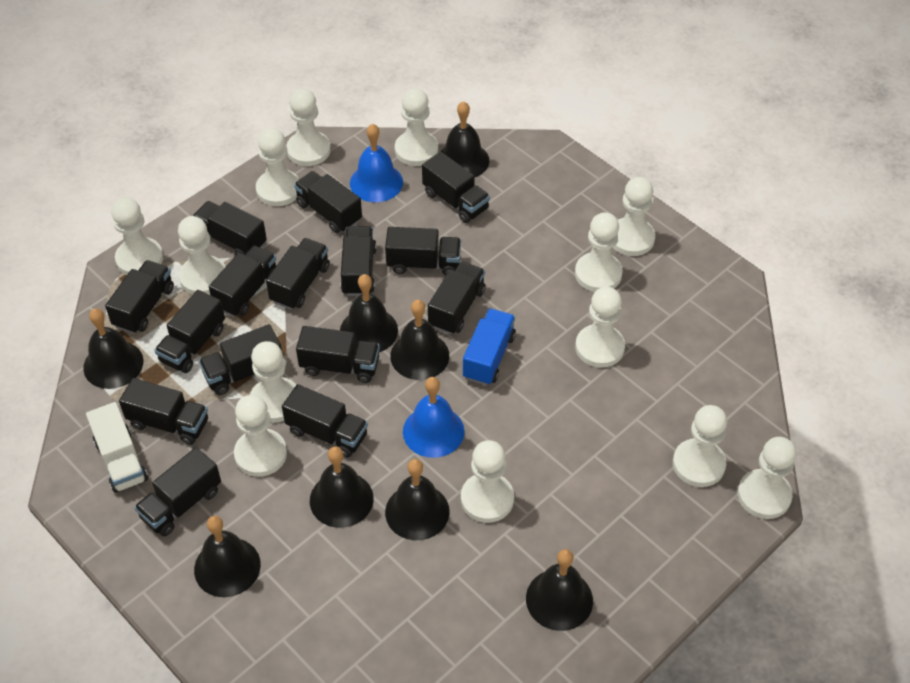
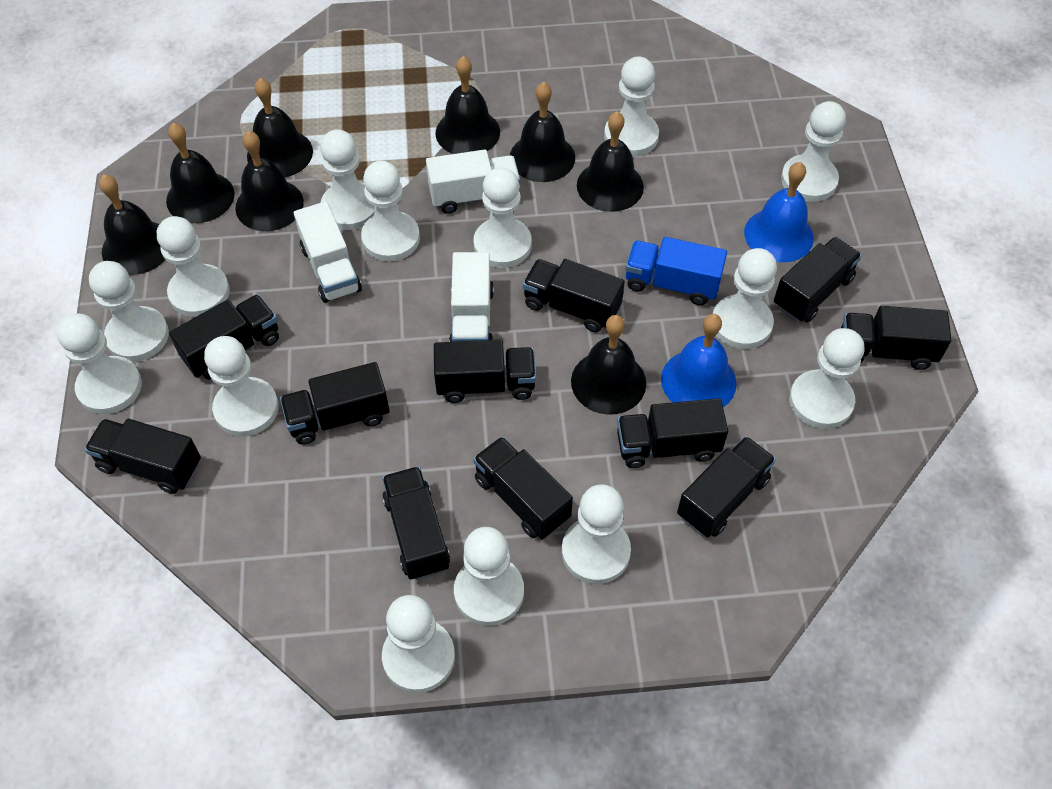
black truck: [105,260,174,334] [119,378,208,445] [134,447,221,537] [154,290,225,373] [193,201,267,255] [199,324,282,395] [209,246,276,317] [266,238,330,310] [282,384,368,458] [294,171,362,233] [296,326,380,383] [341,226,377,296] [385,227,461,276] [422,152,490,223] [428,261,486,334] = 15 -> [84,419,201,494] [169,294,279,380] [280,362,390,445] [382,466,450,580] [434,340,536,403] [473,437,573,539] [523,259,625,332] [617,398,728,468] [677,436,776,538] [774,237,862,323] [841,306,952,370] = 11
white pawn: [111,197,163,275] [178,216,225,295] [234,395,287,477] [250,341,296,423] [256,128,300,206] [286,88,330,166] [395,88,438,166] [461,440,514,523] [575,212,623,292] [575,287,625,368] [613,177,655,256] [673,405,727,487] [738,437,797,519] = 13 -> [57,314,142,414] [89,261,169,362] [157,216,230,317] [204,336,279,437] [320,129,375,230] [361,161,420,261] [382,595,455,693] [454,527,524,626] [474,167,532,268] [562,484,631,584] [604,57,659,157] [713,248,777,349] [781,101,846,202] [789,328,864,429] = 14
white truck: [86,402,148,493] = 1 -> [294,201,362,303] [426,149,520,214] [449,252,494,342] = 3

